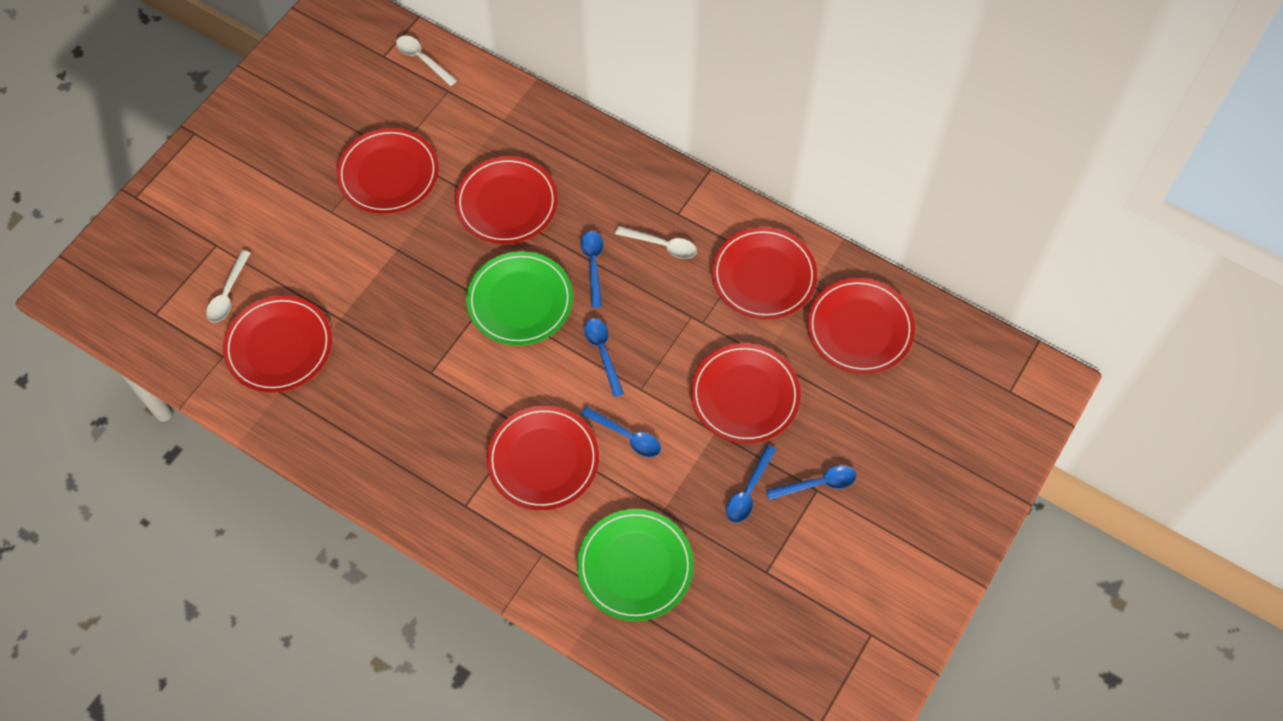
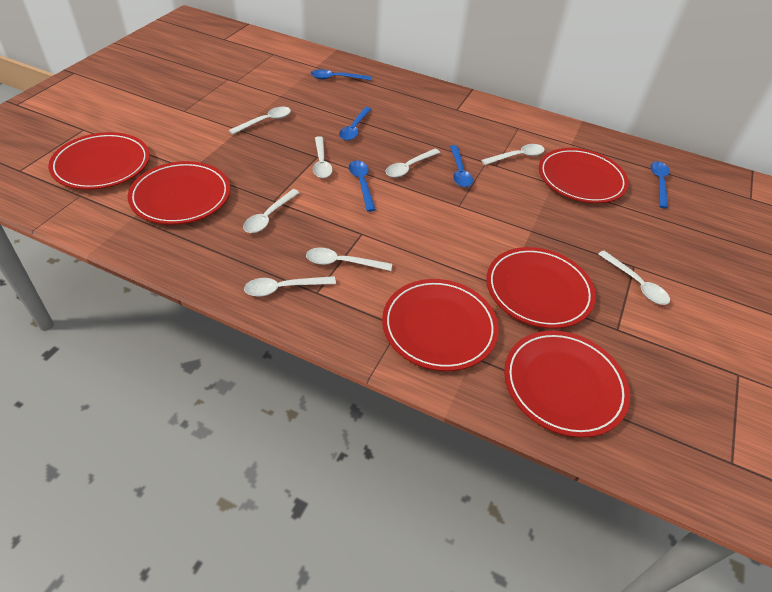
green plate: [466,251,573,345] [577,509,694,621] = 2 -> none = 0
red plate: [223,295,332,393] [336,128,439,214] [455,156,558,244] [487,406,599,510] [691,343,801,444] [712,227,817,320] [807,278,915,374] = 7 -> [48,132,150,190] [128,161,230,225] [382,279,499,371] [486,247,596,329] [504,331,630,438] [539,148,629,203] = 6
white spoon: [206,250,250,322] [396,36,457,86] [615,226,697,259] = 3 -> [229,107,291,135] [243,189,300,233] [244,276,336,297] [306,248,392,271] [313,136,333,178] [385,149,440,178] [481,144,545,165] [598,251,670,305] = 8

